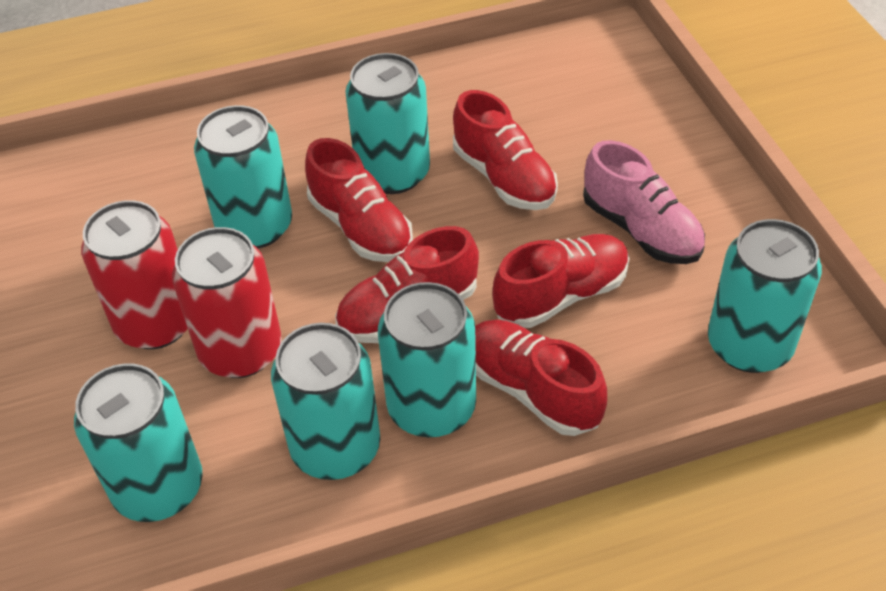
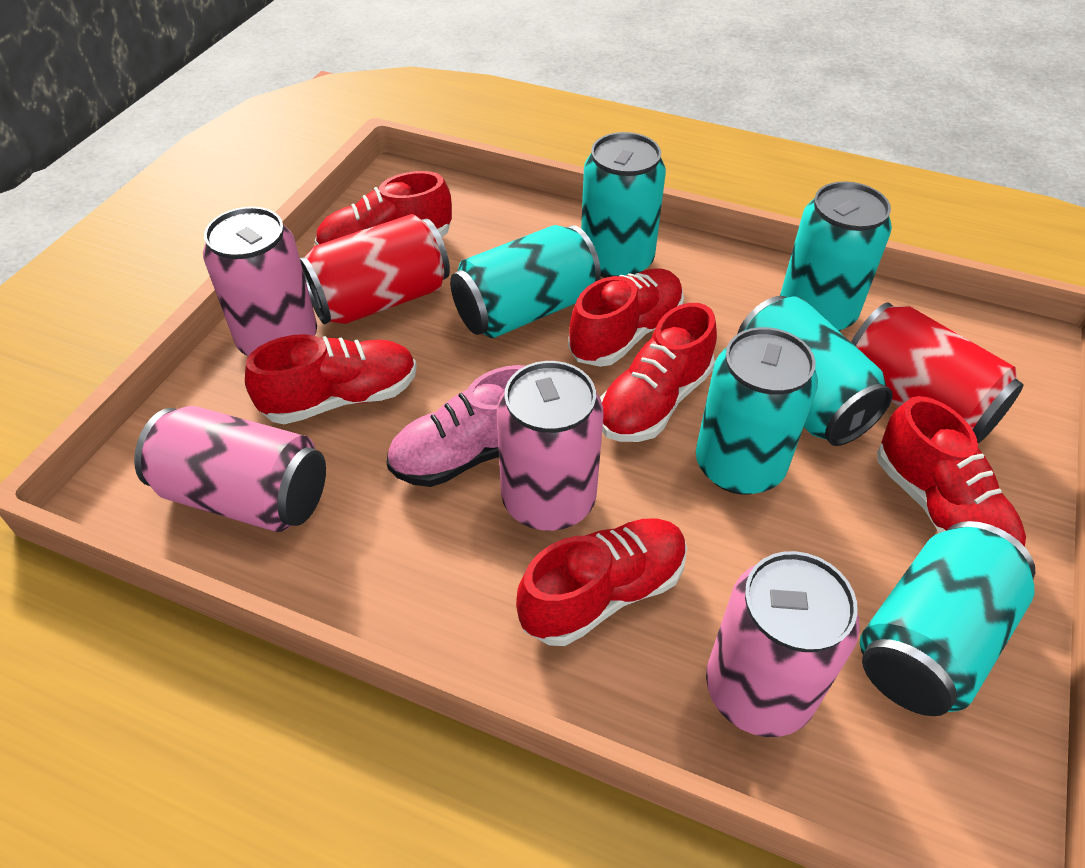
pink can: none = 0 -> [134,406,326,532] [203,207,317,356] [497,361,603,531] [706,551,860,737] = 4
red shoe: [305,138,413,262] [335,226,479,343] [453,90,558,210] [475,320,607,436] [492,234,630,328] = 5 -> [245,334,417,424] [315,171,452,245] [516,518,687,646] [568,268,684,367] [600,303,717,442] [877,396,1026,547] = 6

